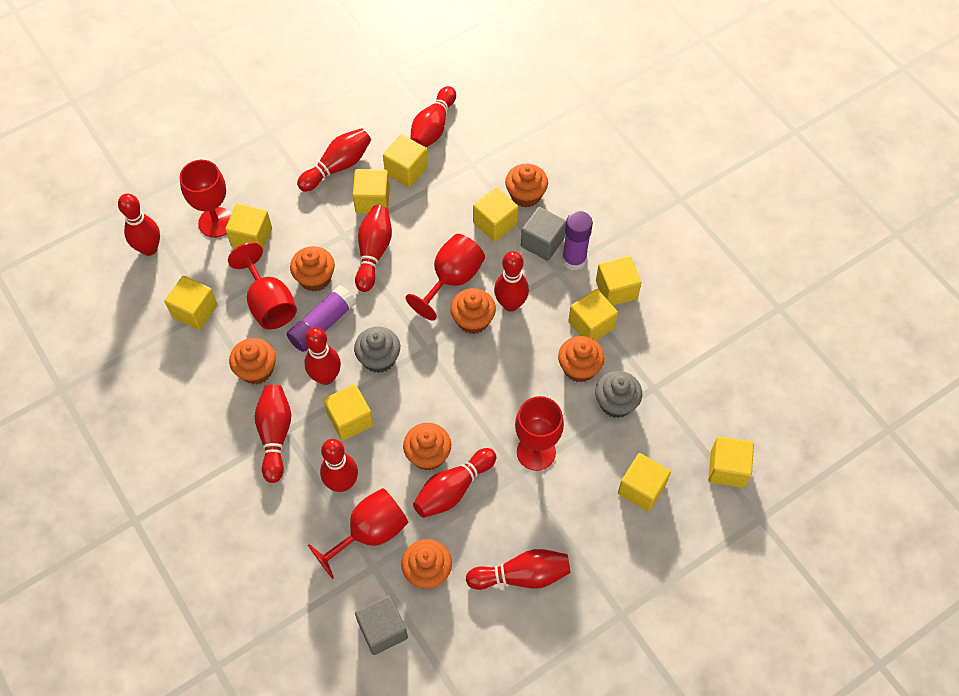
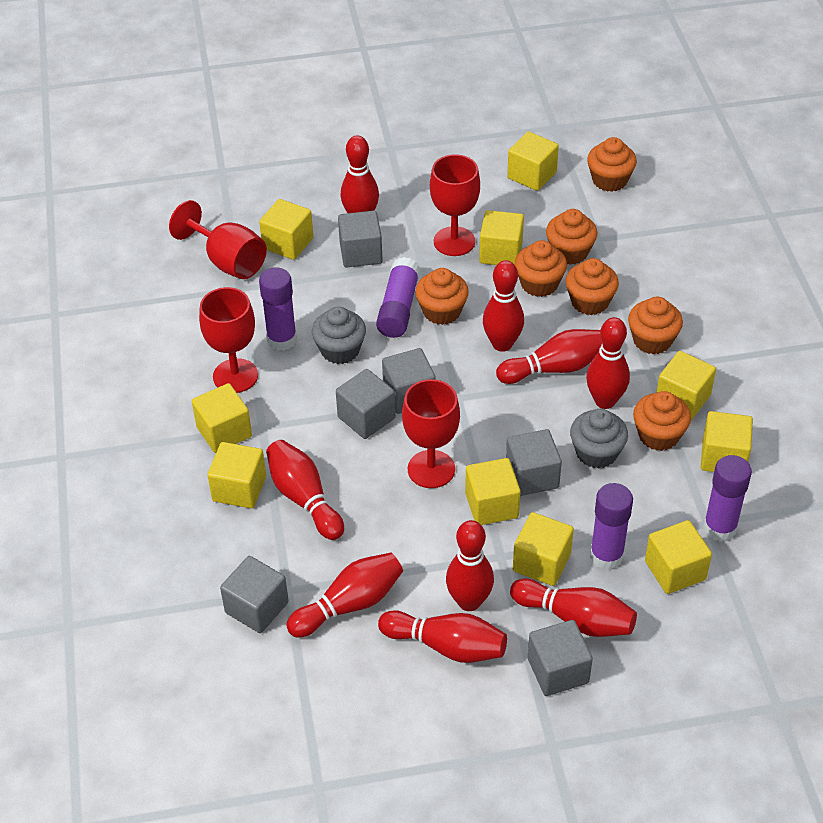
grey cube: [355,596,408,655] [521,207,566,261] = 2 -> [220,556,289,633] [336,369,396,439] [338,211,383,267] [382,348,436,414] [506,429,562,496] [528,620,593,696] = 6
purple glue stick: [287,285,356,352] [562,211,593,271] = 2 -> [259,268,297,351] [376,257,420,338] [590,483,633,570] [703,455,752,542] = 4
red bowling pin: [118,194,160,256] [255,385,291,483] [297,128,371,192] [304,327,341,385] [320,439,358,492] [355,205,392,292] [410,86,456,147] [413,448,496,518] [466,549,571,590] [494,251,529,312] = 10 -> [266,440,344,540] [286,552,403,638] [341,135,379,213] [378,610,507,663] [446,520,494,611] [483,260,524,352] [496,329,602,384] [510,579,637,637] [586,317,630,409] = 9
red goblet: [179,160,232,238] [228,242,297,330] [308,488,409,579] [406,234,485,321] [515,396,564,471] = 5 -> [169,200,267,279] [199,287,258,393] [402,379,460,488] [430,154,480,256] = 4

